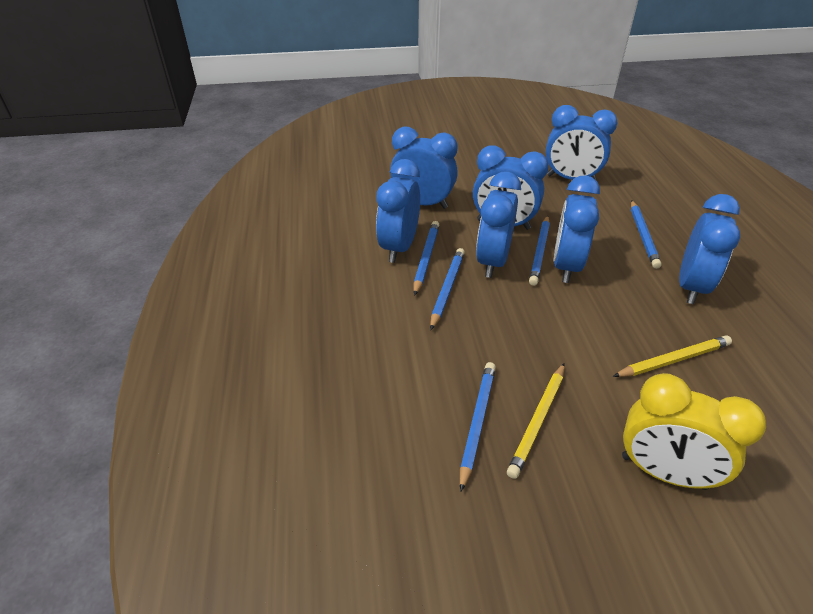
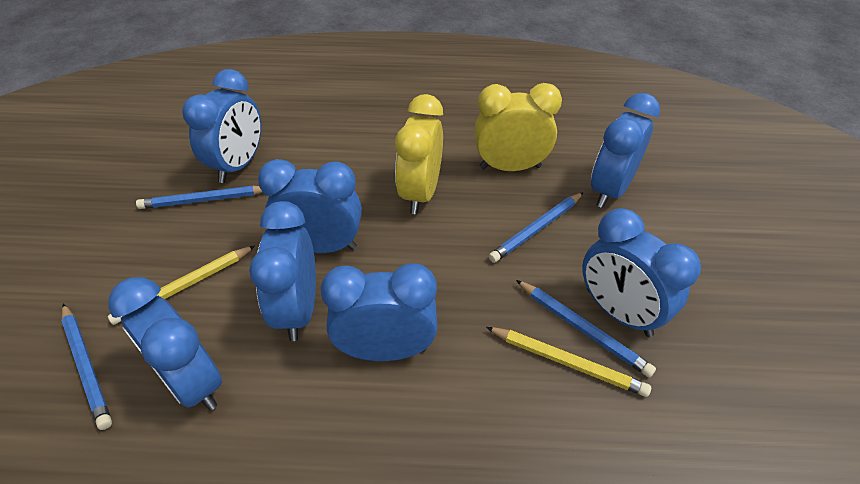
blue pencil: [414,221,439,296] [430,248,465,330] [460,362,496,492] [529,215,550,286] [631,200,662,269] = 5 -> [61,304,112,430] [136,185,262,209] [489,192,584,263] [516,280,656,378] = 4
yellow clock: [622,373,766,490] = 1 -> [395,94,443,214] [474,83,562,171] = 2

